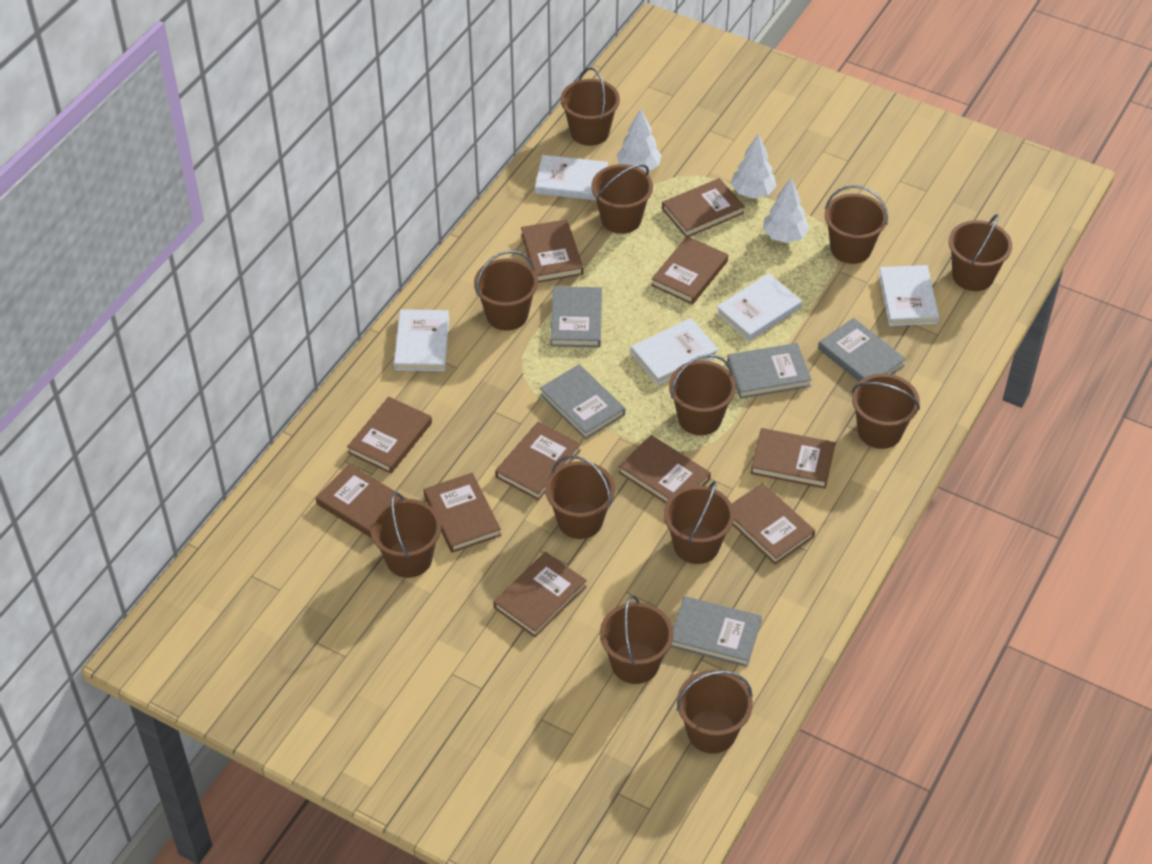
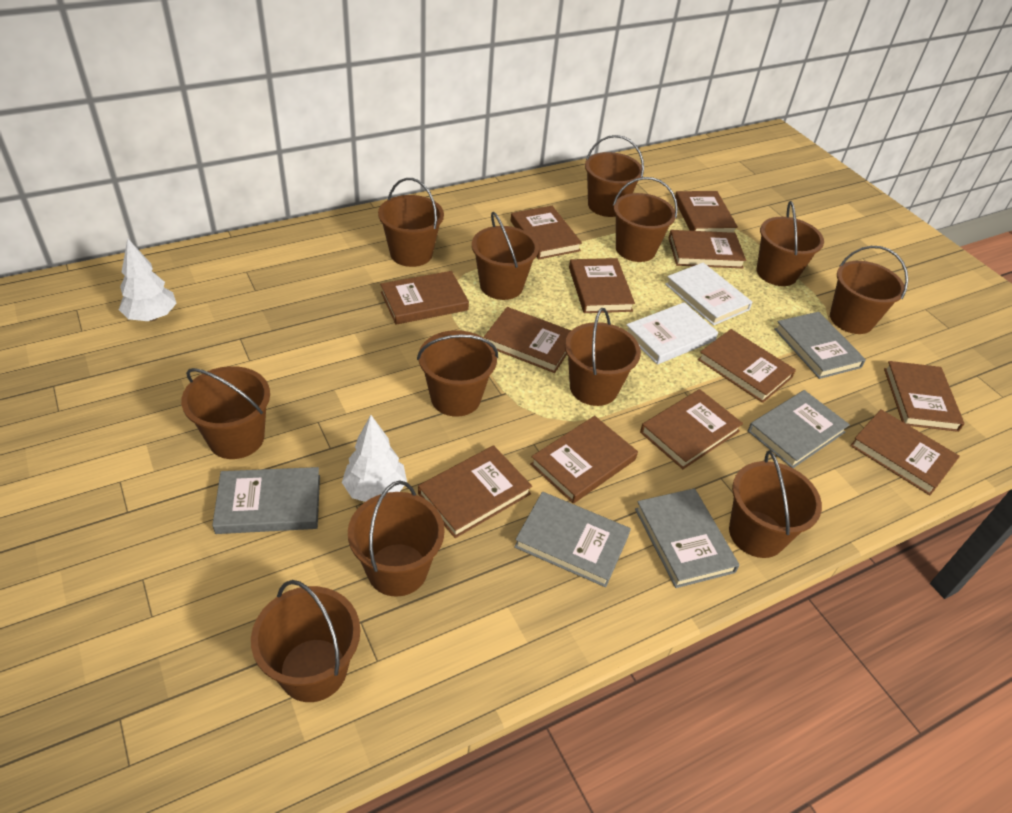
brown book: [316,464,407,538] [347,397,432,474] [424,473,501,553] [493,552,587,637] [495,422,581,500] [521,219,583,283] [619,435,711,503] [651,236,728,305] [662,178,745,237] [732,483,815,565] [751,428,835,489] = 11 -> [380,271,469,325] [418,445,532,538] [484,307,571,373] [510,206,582,260] [530,416,638,504] [569,258,635,313] [640,389,743,469] [668,230,746,268] [675,191,738,233] [698,329,796,403] [850,409,960,495] [884,361,965,432] = 12
white book: [394,309,449,371] [535,155,608,200] [631,318,719,385] [716,273,802,341] [878,265,939,326] = 5 -> [626,302,718,365] [665,263,752,325] = 2
white tree: [617,108,661,172] [731,133,776,198] [763,178,809,243] = 3 -> [119,238,177,321] [342,415,407,502] = 2

